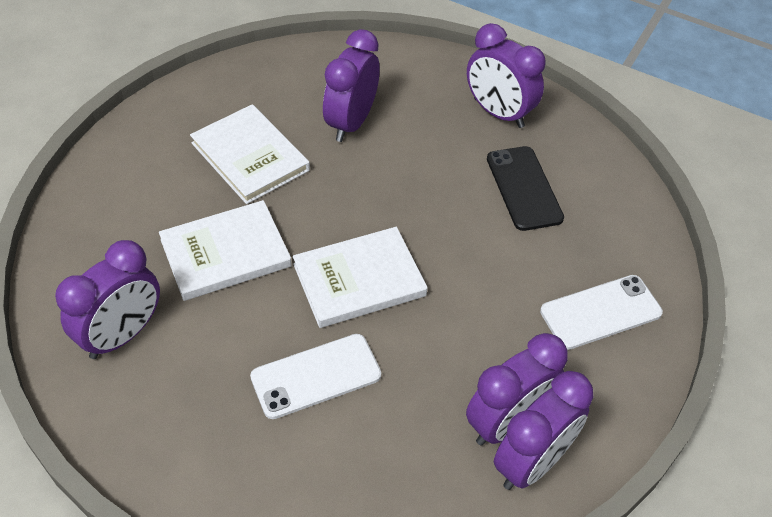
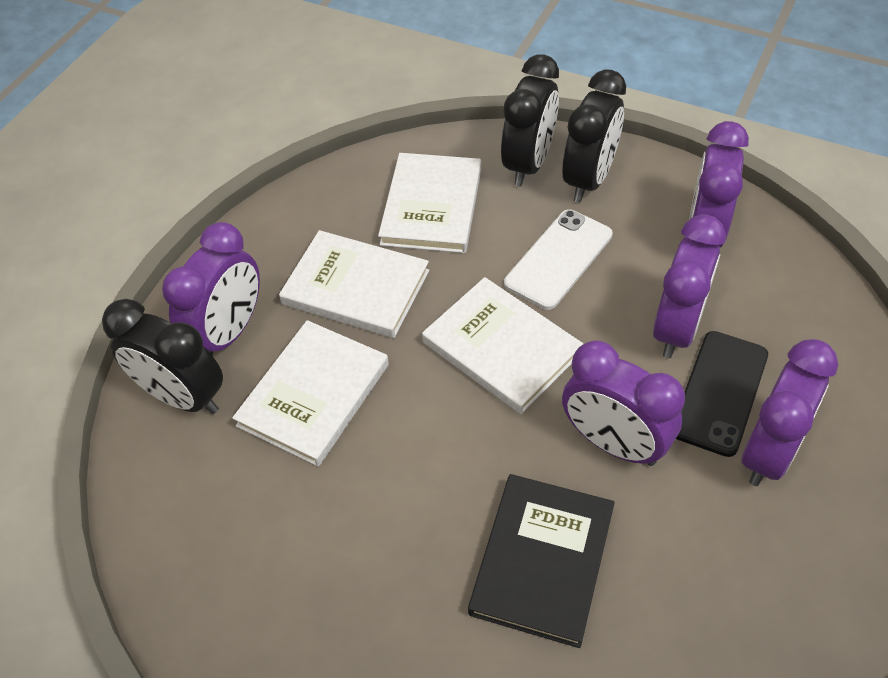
black book: none = 0 -> [468,474,615,648] = 1
black clock: none = 0 -> [102,299,223,414] [501,54,559,186] [562,69,626,202] = 3
white book: [159,200,292,301] [190,104,310,204] [293,227,428,328] = 3 -> [232,320,389,467] [279,230,429,338] [378,153,481,253] [422,277,583,414] = 4
white phone: [250,334,381,419] [540,275,663,350] = 2 -> [504,209,613,310] = 1

